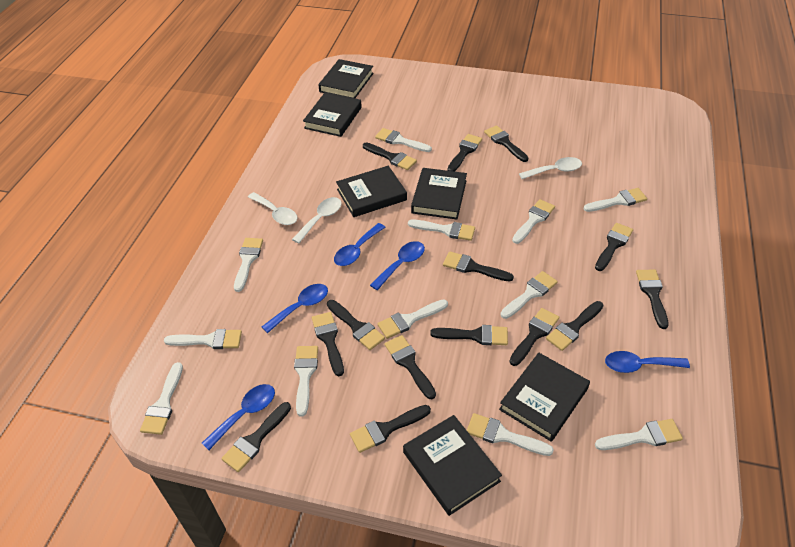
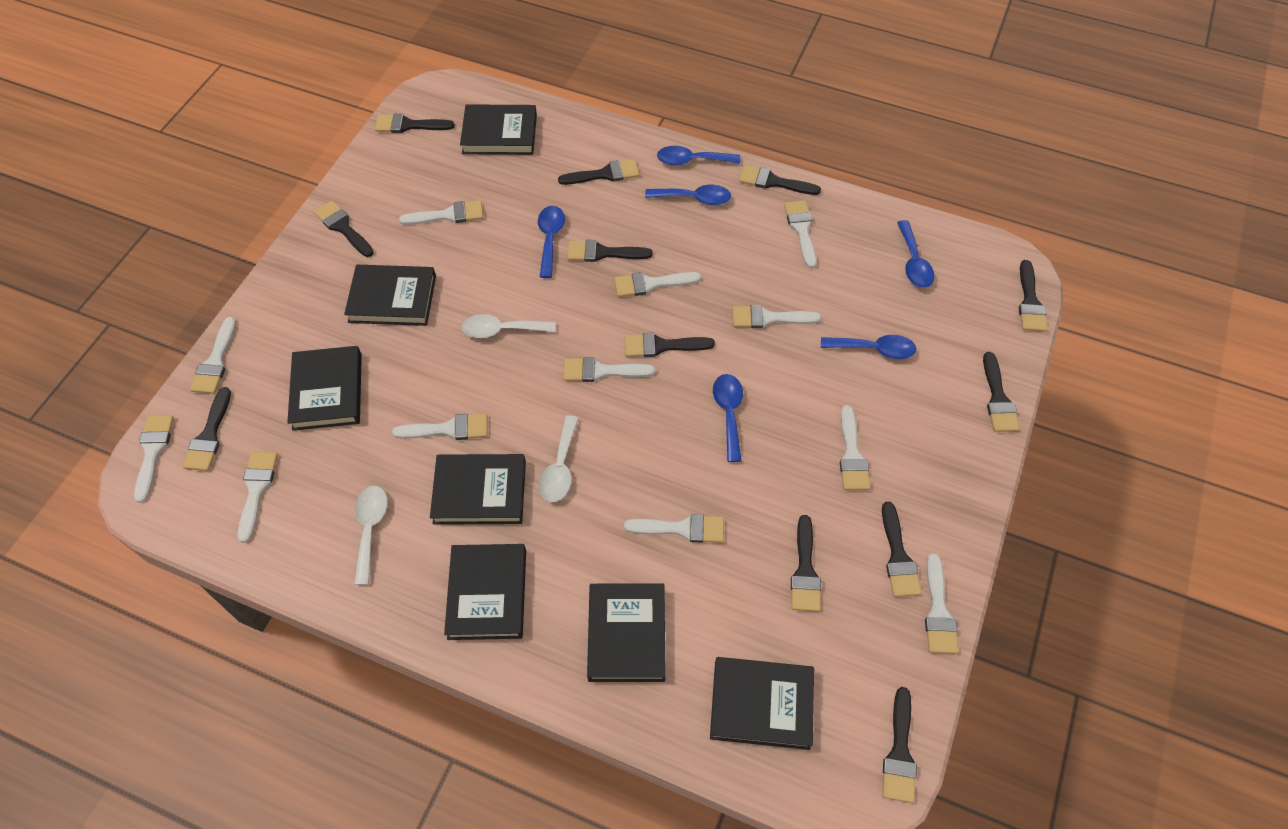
black book: [303,92,362,137] [318,59,374,98] [336,166,407,217] [403,415,502,516] [411,168,467,219] [499,353,590,441] = 6 -> [287,346,362,431] [344,265,436,326] [430,454,526,525] [444,544,526,640] [460,104,537,155] [587,584,666,682] [710,657,814,750] = 7
black brush: [221,402,291,472] [312,312,344,376] [327,300,385,350] [350,405,431,453] [363,142,417,170] [384,335,436,399] [430,325,508,345] [443,251,514,282] [447,134,482,172] [484,126,528,162] [509,308,559,366] [546,301,604,351] [595,223,633,271] [636,269,669,329] = 14 -> [183,387,231,471] [314,201,374,257] [375,114,455,133] [558,159,639,185] [567,240,653,262] [625,333,715,357] [739,165,821,195] [791,515,821,612] [882,502,922,597] [882,687,917,803] [983,352,1020,432] [1019,260,1047,332] = 12
blue spoon: [202,384,275,450] [262,284,328,333] [334,223,385,266] [370,241,425,290] [605,351,690,373] = 5 -> [538,206,565,278] [645,185,731,205] [657,146,740,166] [713,374,743,462] [821,335,916,359] [897,220,935,288] = 6

